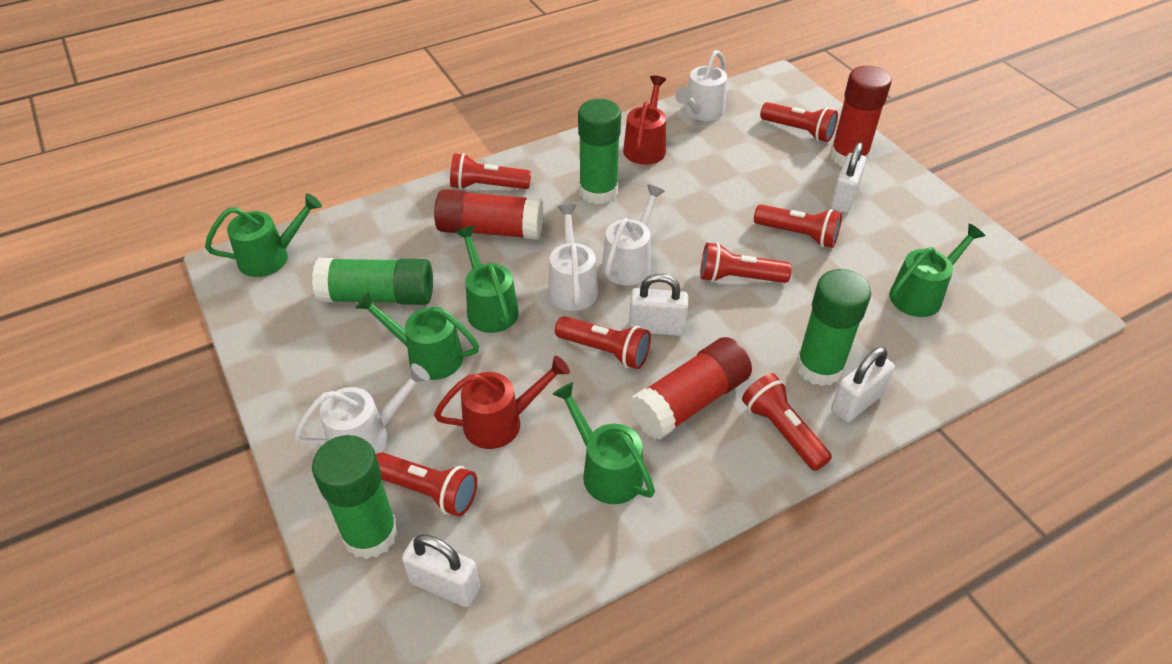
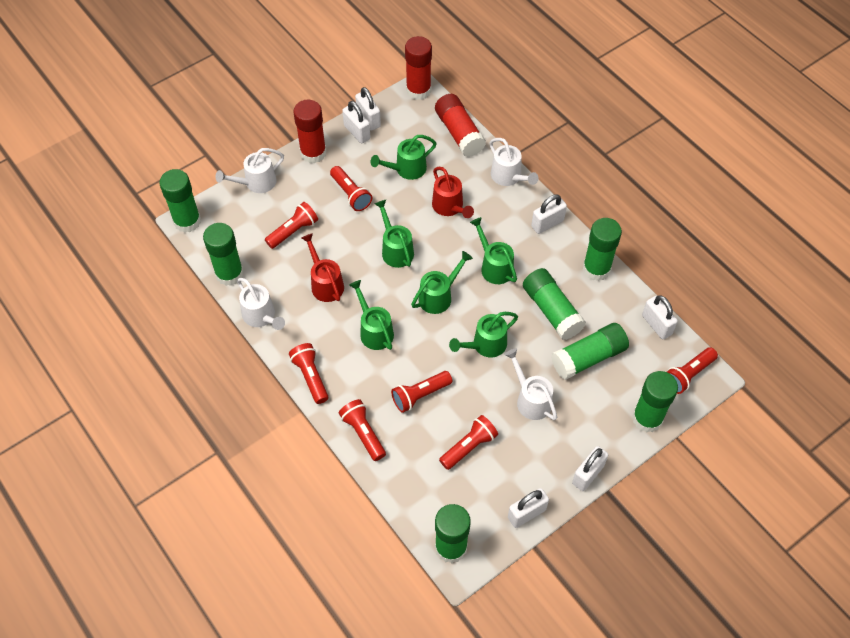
green glue stick: [312,258,433,305] [312,435,398,559] [578,99,621,205] [796,269,871,386] = 4 -> [159,169,201,233] [203,223,244,286] [435,504,471,563] [523,268,586,340] [551,323,629,380] [583,218,622,281] [632,371,678,432] = 7
green watering can: [205,194,322,277] [355,292,479,380] [455,226,519,333] [553,382,655,504] [889,224,985,317] = 5 -> [349,280,394,350] [371,135,437,180] [374,200,414,268] [411,251,473,314] [449,312,518,357] [470,217,517,284] = 6
white padlock: [402,534,480,607] [629,273,688,336] [830,142,867,213] [831,347,895,422] = 4 -> [342,101,370,144] [355,87,381,131] [508,488,549,528] [531,194,567,234] [572,446,608,491] [642,295,678,339] = 6

